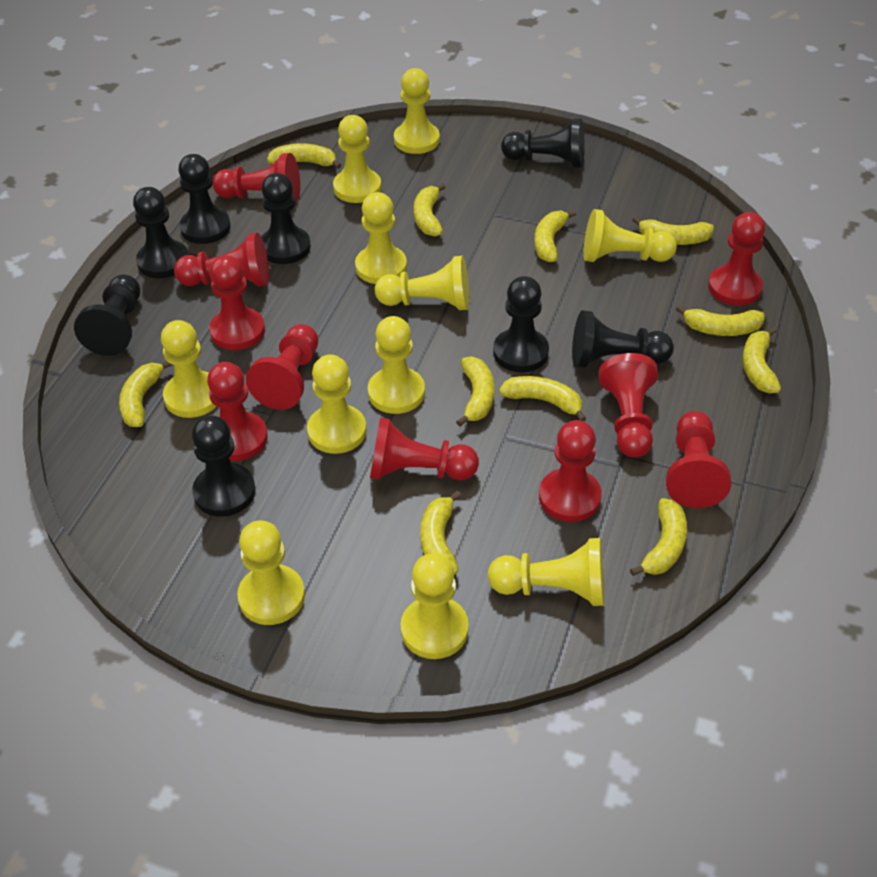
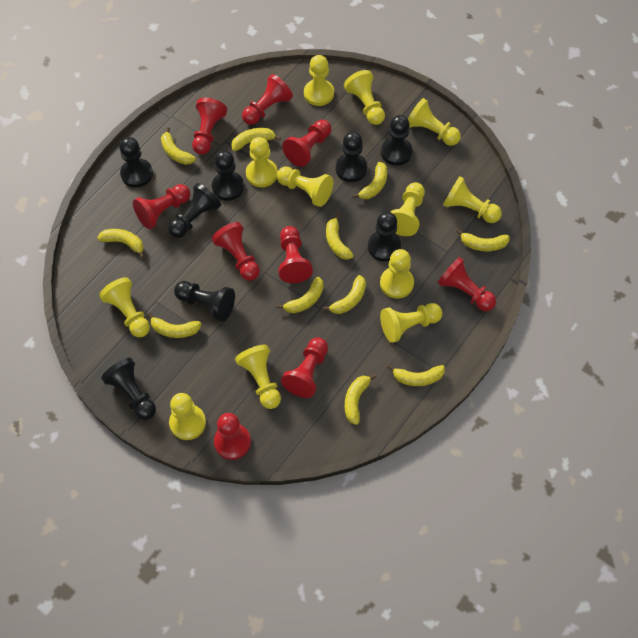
red pawn: [174,233,269,286] [207,362,268,461] [209,255,265,350] [213,153,300,202] [246,324,318,410] [370,418,479,480] [539,420,602,522] [598,353,658,458] [666,411,731,508] [708,212,765,306] = 10 -> [133,184,190,229] [192,98,227,155] [212,222,260,281] [214,413,251,460] [242,74,293,125] [278,226,313,283] [281,337,328,398] [282,120,331,167] [437,257,496,311] = 9
yellow pawn: [161,320,216,418] [237,521,305,625] [307,355,366,454] [333,115,381,203] [355,192,407,284] [368,316,425,414] [375,256,469,310] [394,68,440,154] [401,553,469,659] [488,538,604,606] [583,209,677,262] = 11 -> [99,277,150,337] [169,393,206,440] [235,345,281,409] [246,137,278,187] [277,167,333,207] [304,55,334,106] [344,70,385,125] [380,249,414,299] [380,303,442,343] [391,182,425,236] [408,98,461,146] [443,176,502,223] = 12

